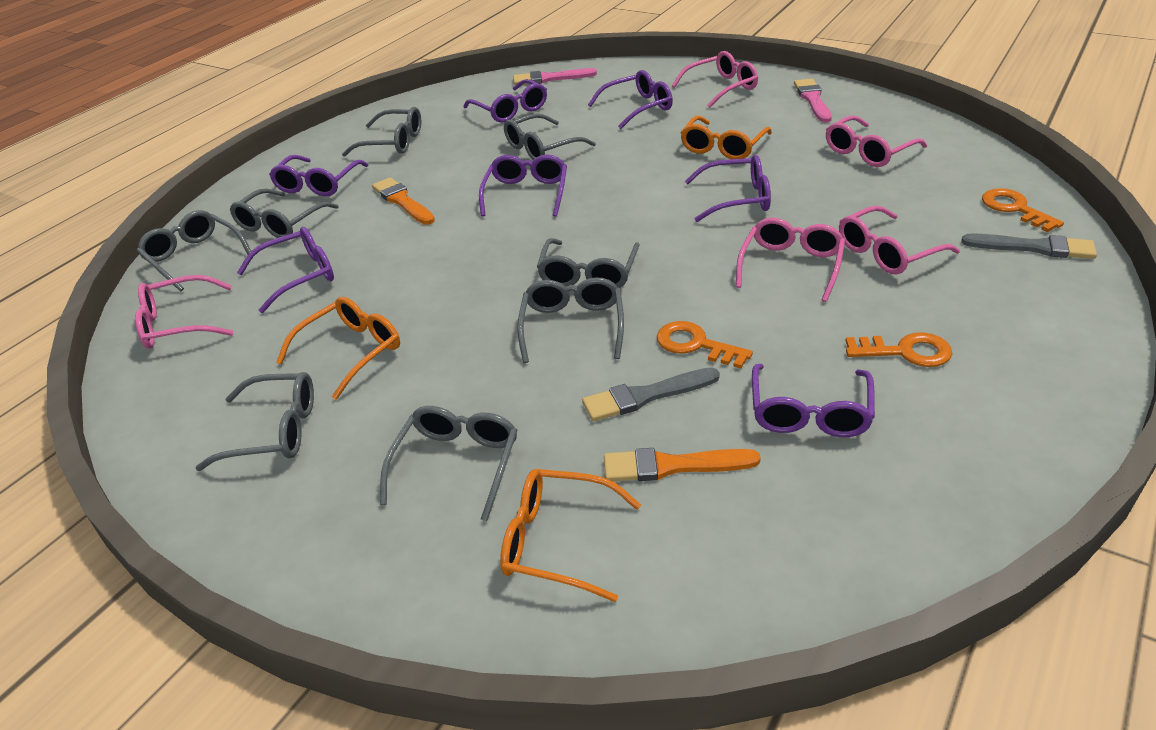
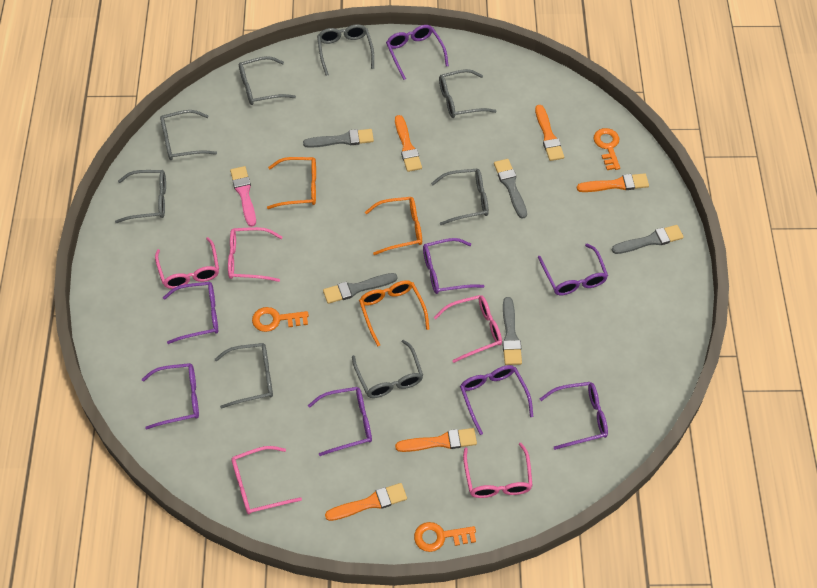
grey brush: [582,367,720,421] [961,233,1097,259] = 2 -> [303,129,374,148] [323,273,398,304] [494,159,527,219] [502,297,522,365] [612,225,684,254] = 5
orange brush: [372,177,435,225] [604,448,761,482] = 2 -> [325,483,407,521] [395,115,422,172] [395,428,477,452] [535,105,564,161] [577,173,649,192] = 5
pink brush: [513,68,597,85] [794,79,832,123] = 2 -> [230,166,256,227] = 1
purple glasses: [237,227,334,313] [269,155,368,196] [464,79,547,123] [479,155,567,217] [588,70,673,129] [685,155,771,222] [752,364,875,437] = 7 -> [142,363,199,430] [163,282,218,344] [308,387,372,456] [386,25,449,80] [423,238,484,294] [460,365,533,435] [538,244,608,295] [540,382,608,450] = 8

